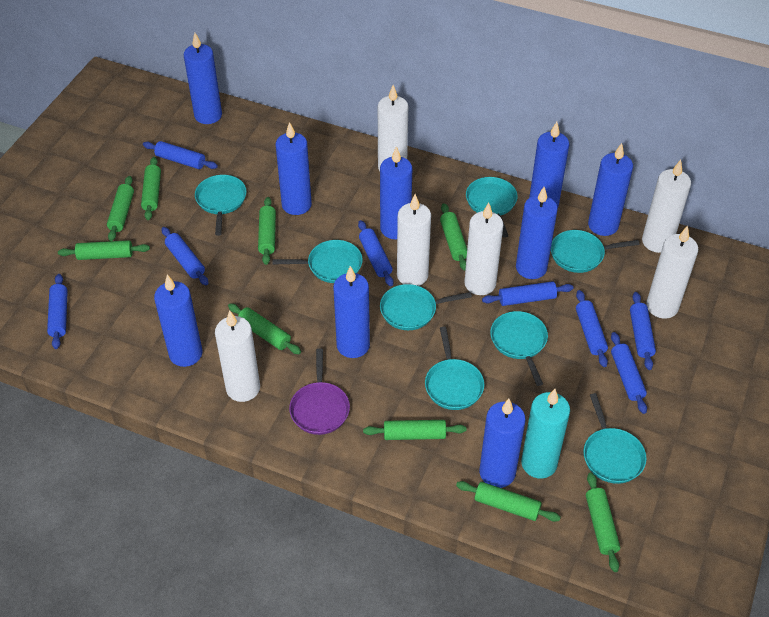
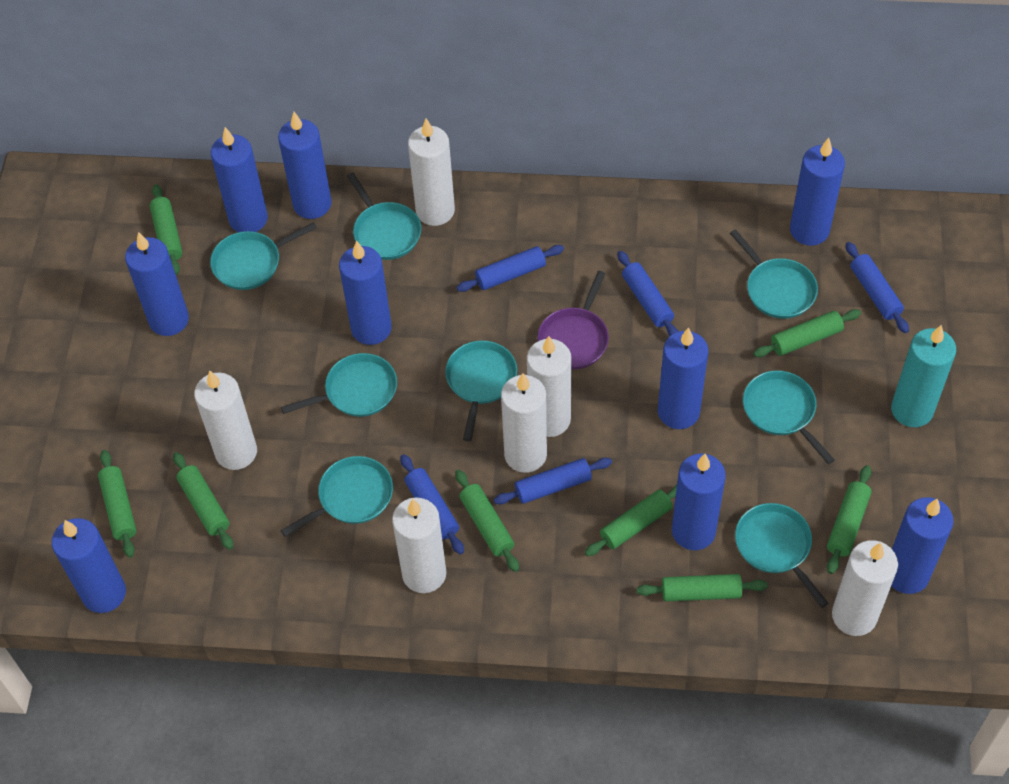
blue rolling pin: [47,274,68,349] [143,141,218,169] [162,227,209,285] [358,220,394,286] [482,281,574,306] [576,290,608,367] [611,332,647,414] [630,292,656,370] = 8 -> [400,454,464,555] [456,245,564,292] [494,458,612,504] [617,251,679,336] [846,242,909,333] = 5
green rolling pin: [58,240,150,260] [107,176,134,241] [141,157,161,220] [228,304,301,354] [258,197,276,265] [363,420,466,440] [440,203,467,271] [456,481,561,522] [586,472,620,572] = 9 -> [98,450,136,558] [150,184,182,275] [173,452,233,550] [455,470,519,572] [585,485,677,556] [637,574,768,602] [753,309,861,357] [827,465,872,574] = 8

